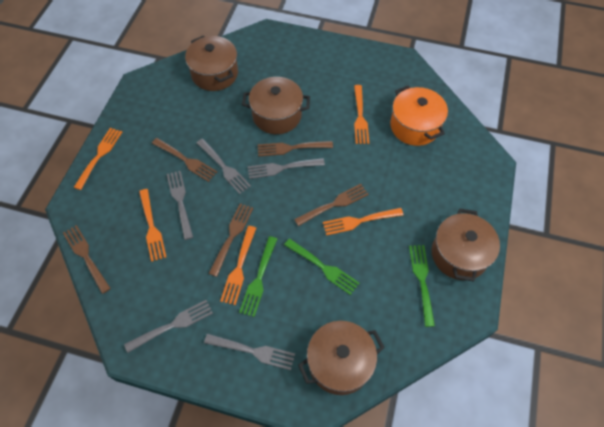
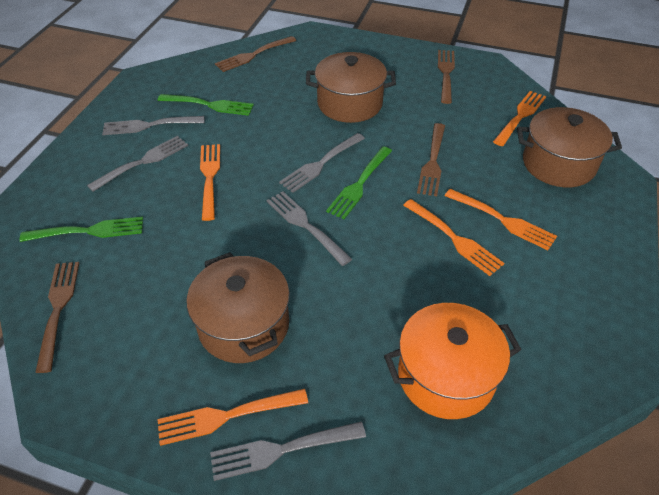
brown fork: [63,225,111,294] [152,138,217,182] [209,203,253,277] [258,141,333,156] [294,184,369,226] = 5 -> [35,262,79,373] [215,36,296,72] [417,123,445,196] [438,50,455,104] = 4
brown pot: [185,35,238,91] [242,77,310,134] [298,321,385,395] [432,208,500,282] = 4 -> [187,252,290,363] [306,52,396,123] [517,107,622,187] = 3

